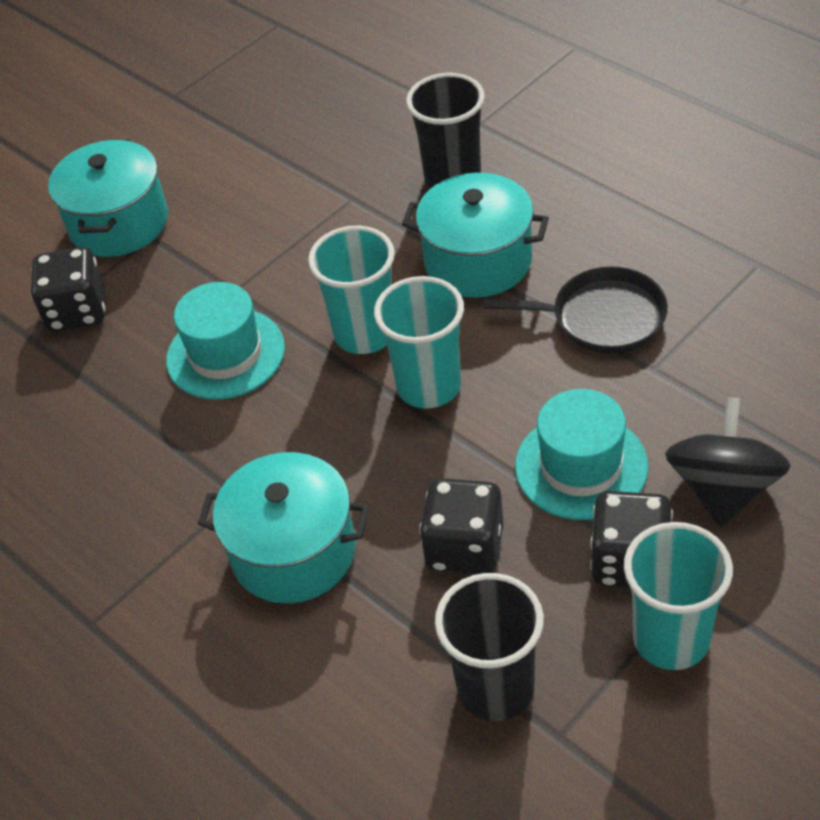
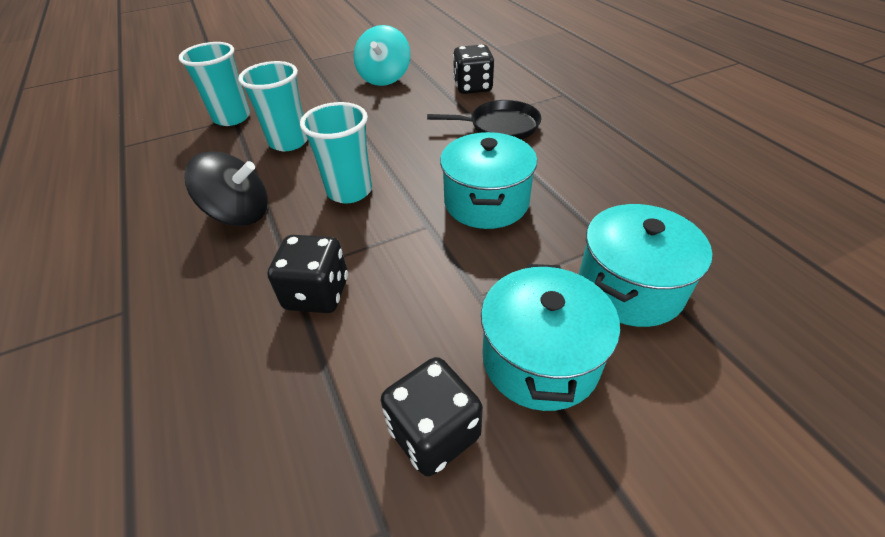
black cup: [406,73,485,188] [435,573,544,721] = 2 -> none = 0
turquoise hat: [166,282,285,400] [515,389,648,520] = 2 -> none = 0
turquoise spinning top: none = 0 -> [354,25,410,86] = 1

